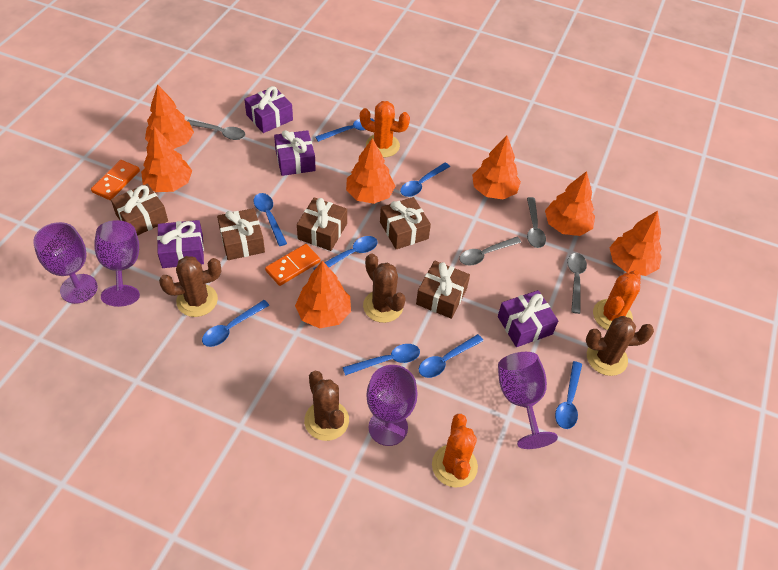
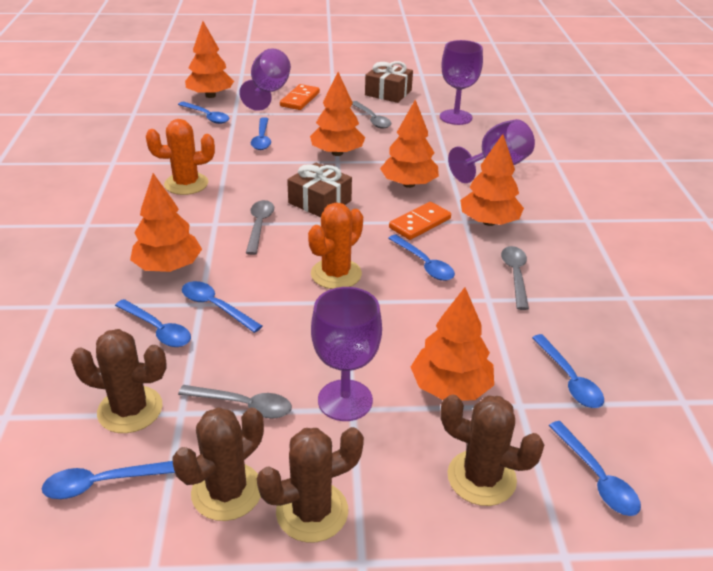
brown gift: [111,184,168,236] [217,208,265,260] [297,197,347,251] [380,197,431,249] [416,261,470,319] = 5 -> [287,163,352,217] [365,61,413,103] = 2
orange cactus: [360,101,410,157] [432,414,478,488] [593,270,641,330] = 3 -> [146,119,215,195] [308,202,363,289] = 2
orange tree: [141,126,192,192] [145,84,194,149] [295,261,351,328] [346,138,395,204] [472,135,521,199] [545,171,595,236] [609,211,662,276] = 7 -> [130,173,202,272] [185,21,234,98] [310,72,365,156] [380,100,439,188] [411,287,494,401] [460,134,524,226] = 6
purple gift: [157,220,204,268] [244,86,293,133] [274,130,316,176] [498,290,558,347] = 4 -> none = 0

